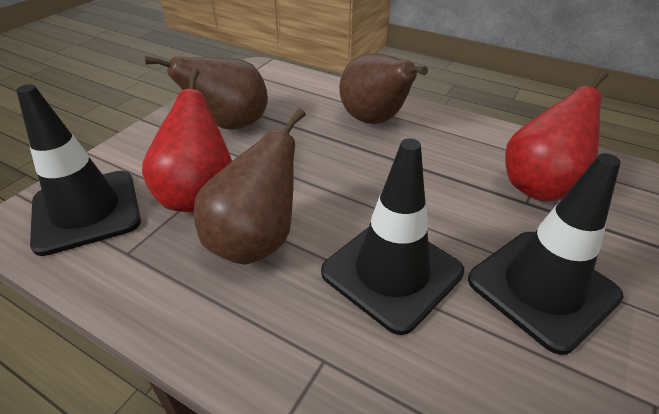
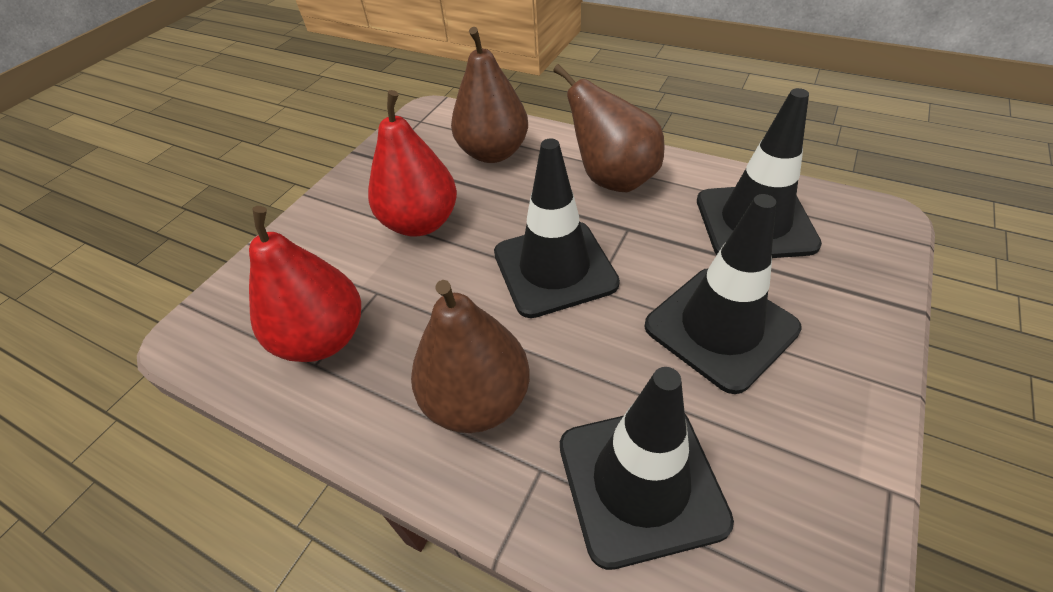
black traffic cone: [16,84,141,256] [321,138,464,335] [468,153,624,355] = 3 -> [494,139,620,318] [560,367,734,570] [644,194,802,394] [697,88,822,258] = 4

